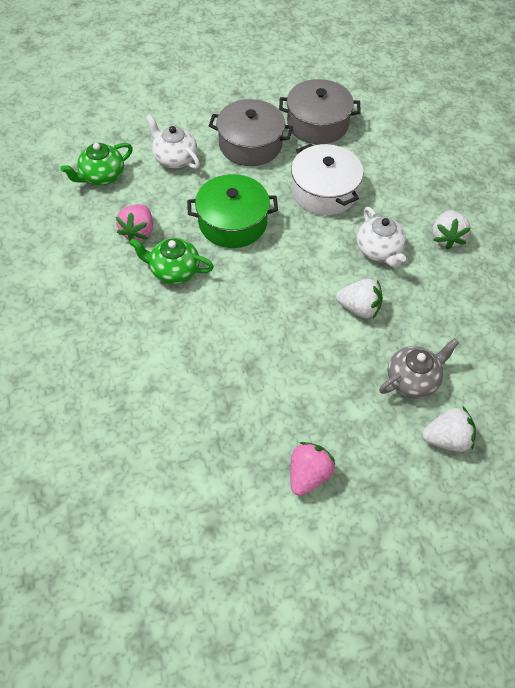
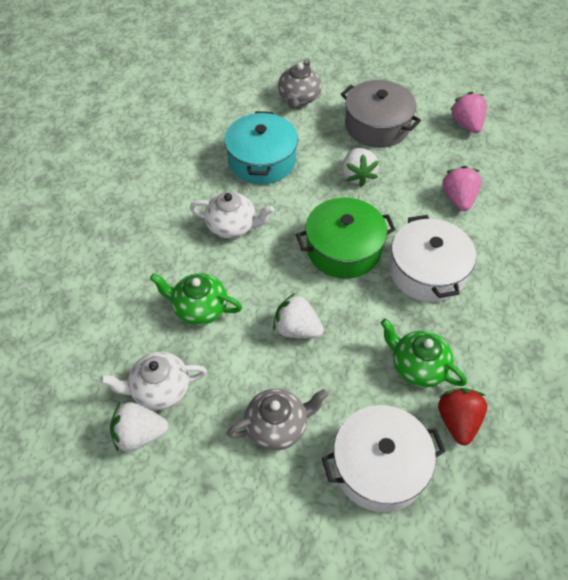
grey pot: [209,99,293,166] [279,79,361,144] = 2 -> [341,80,421,148] = 1
grey teapot: [379,338,459,398] = 1 -> [227,389,329,450] [278,58,322,109] = 2
red strawberry: none = 0 -> [438,388,487,445] = 1
turquoise pot: none = 0 -> [224,111,298,184] = 1
white pot: [291,144,363,215] = 1 -> [322,405,445,512] [390,215,476,302] = 2

